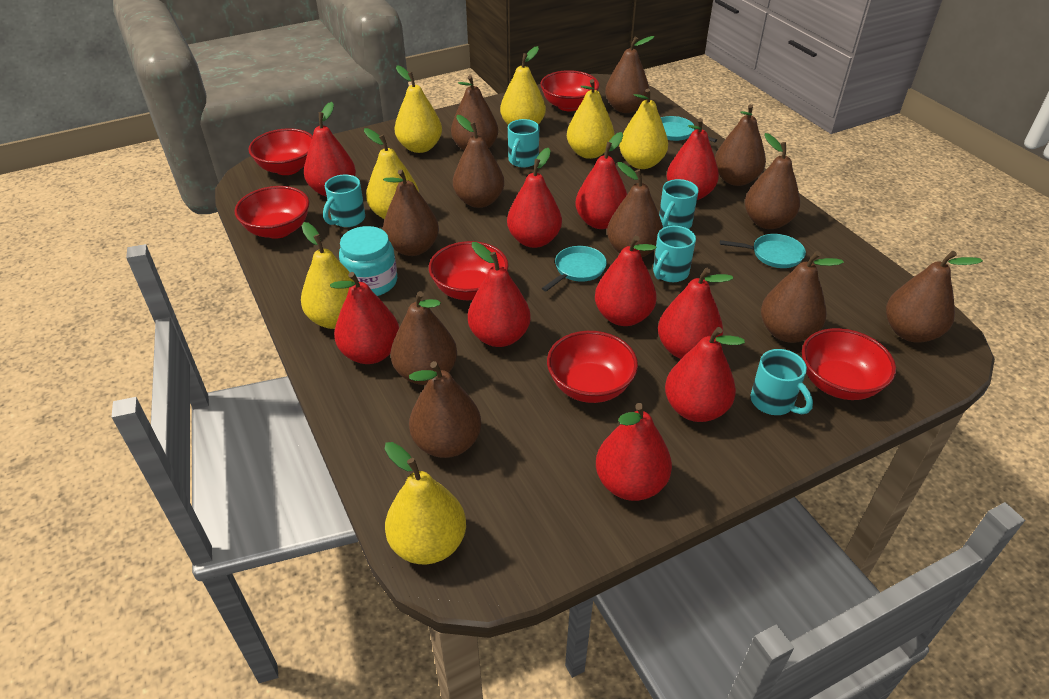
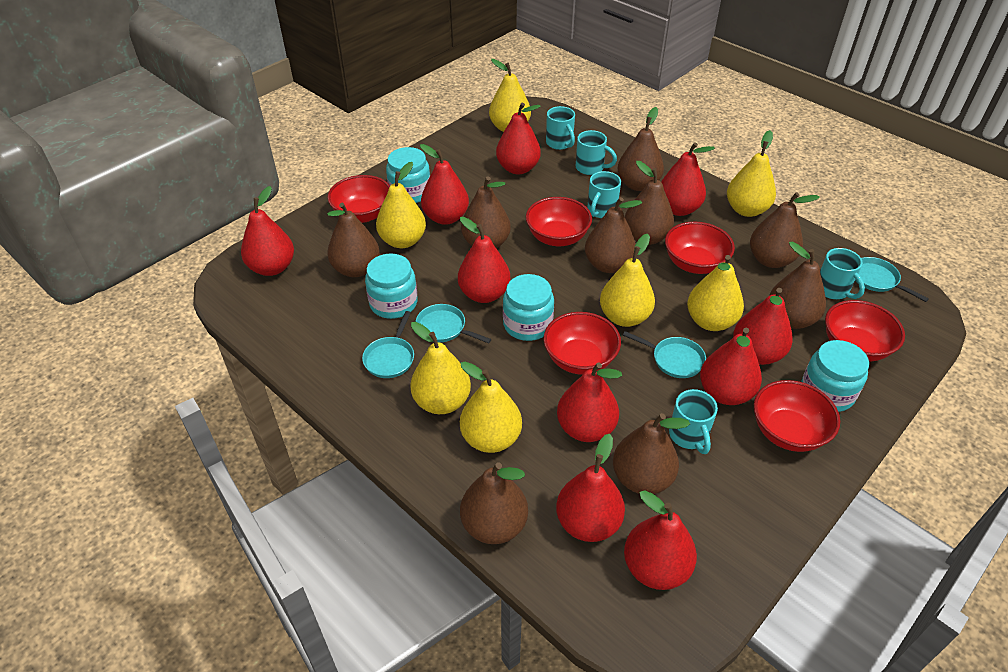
brown pear: [383,170,439,256] [391,291,457,385] [409,361,481,458] [451,75,498,151] [453,115,504,208] [605,36,655,113] [607,162,663,257] [715,104,766,186] [745,133,800,229] [761,251,844,343] [886,251,983,343] = 11 -> [327,203,380,277] [460,462,528,544] [461,176,511,248] [585,197,642,273] [613,413,690,494] [618,107,664,191] [625,161,674,245] [750,192,820,268] [769,242,826,329] = 9
turquoise jar: [339,226,397,296] = 1 -> [365,254,418,319] [386,147,430,203] [503,274,554,341] [801,340,869,412] = 4
turquoise pan: [542,246,607,292] [661,116,717,142] [720,234,806,268] = 3 -> [362,311,414,378] [415,304,491,343] [623,331,706,378] [855,257,929,302] = 4

